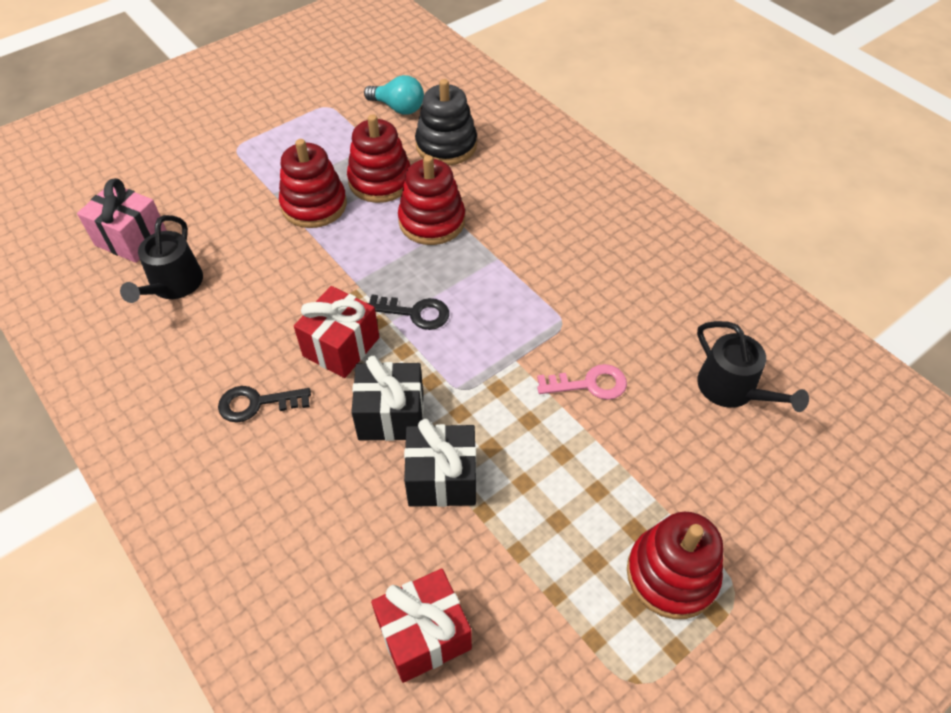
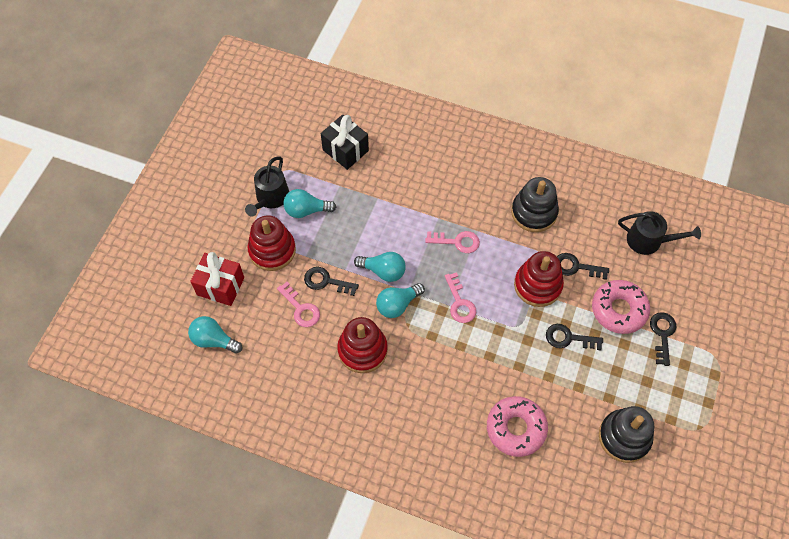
black gift: [351,356,424,441] [404,419,476,507] = 2 -> [321,115,369,170] = 1
black key: [218,386,311,422] [368,294,449,330] = 2 -> [304,267,359,296] [546,324,603,350] [557,253,609,280] [650,312,676,366] = 4
black stacking toy: [415,79,477,165] = 1 -> [511,177,559,232] [599,406,654,463] = 2
pink donut: none = 0 -> [487,396,548,457] [592,280,650,334] = 2
pink gift: [77,178,167,263] = 1 -> none = 0
pink key: [537,364,627,400] = 1 -> [277,282,320,327] [425,231,480,253] [445,272,476,323] = 3
red gift: [294,286,379,378] [371,569,472,683] = 2 -> [190,252,244,306] = 1
red stacking toy: [279,139,347,228] [347,114,411,203] [398,155,465,245] [627,512,723,619] = 4 -> [248,215,296,271] [337,317,388,373] [514,251,564,307] = 3
turquoise light bulb: [364,75,424,115] = 1 -> [188,316,242,354] [284,189,336,218] [354,252,406,282] [376,283,425,318] = 4

